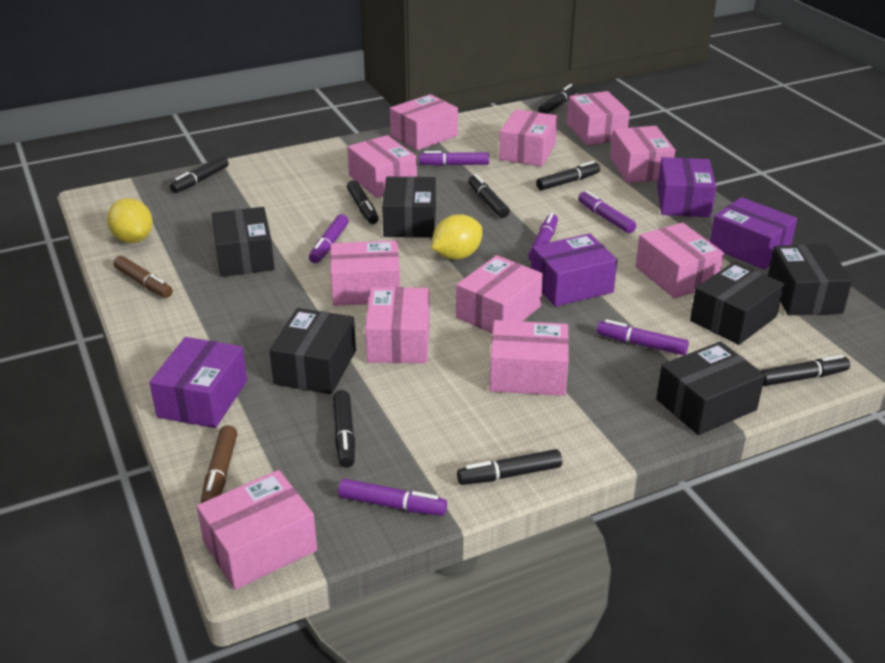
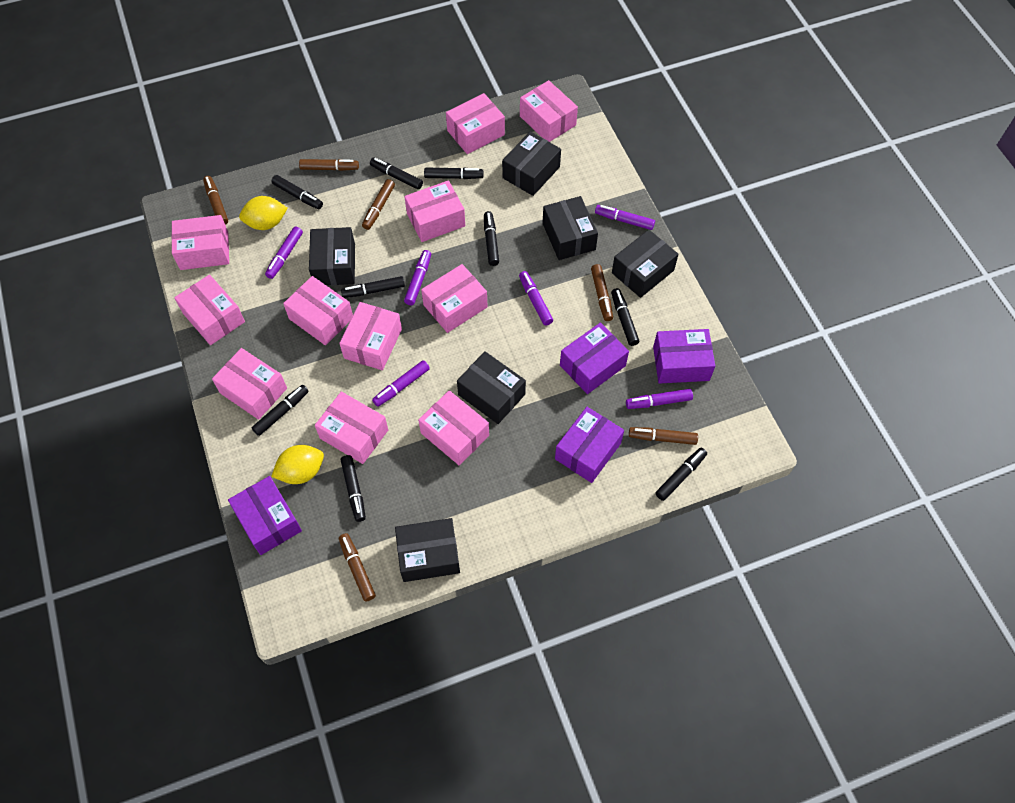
black marker: [170,156,229,193] [333,390,355,468] [347,180,379,224] [457,449,562,485] [468,174,510,218] [536,161,600,191] [538,84,577,114] [760,355,850,386] = 8 -> [252,385,309,436] [271,175,323,209] [341,276,405,298] [341,455,366,522] [370,157,423,189] [424,168,484,179] [484,211,499,266] [611,288,639,346] [655,448,707,501] = 9
brown marker: [114,256,173,298] [201,425,237,503] = 2 -> [203,176,228,225] [299,159,359,171] [339,533,376,602] [362,179,395,230] [591,264,613,321] [629,427,698,445] = 6

